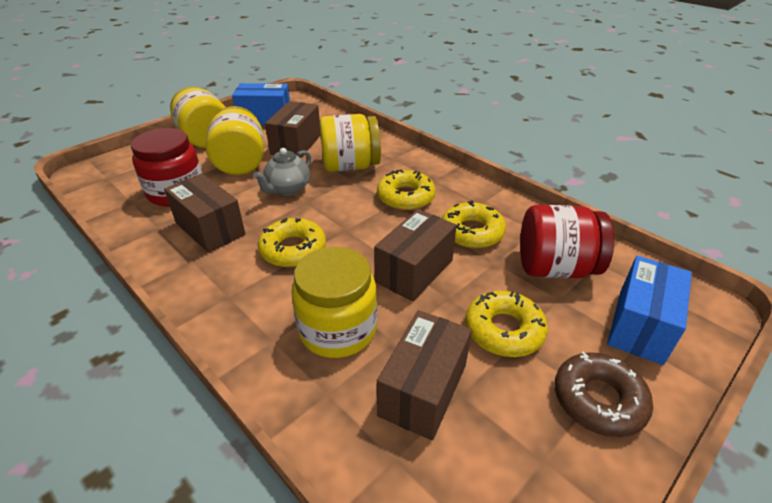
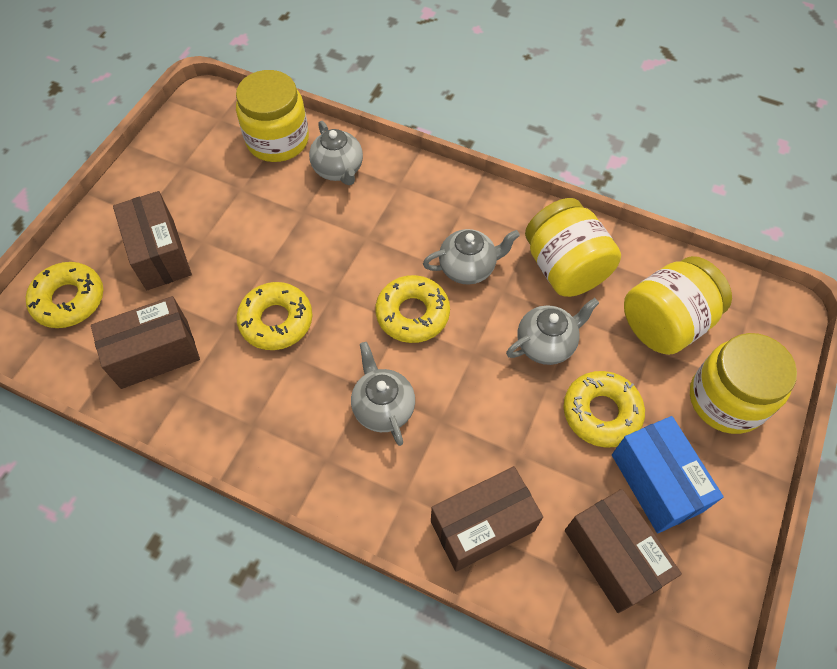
blue box: [232,83,290,125] [607,256,692,365] = 2 -> [612,416,724,533] = 1
brown donut: [554,351,653,437] = 1 -> none = 0
grey teapot: [253,148,311,196] = 1 -> [309,121,363,185] [351,342,415,446] [423,229,520,285] [506,298,599,365] = 4
red jar: [131,128,202,206] [520,205,614,278] = 2 -> none = 0

